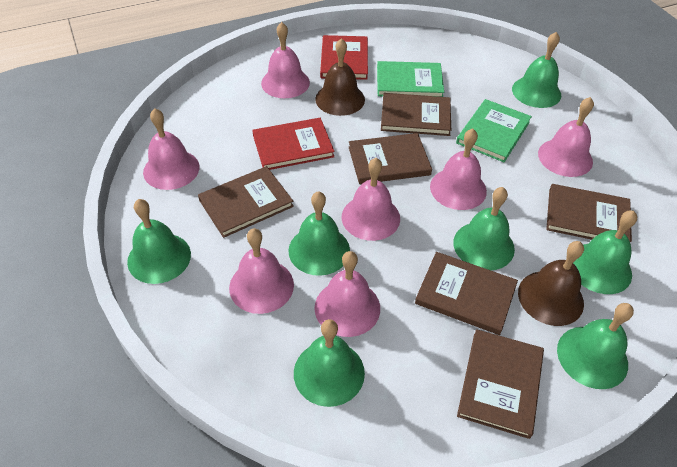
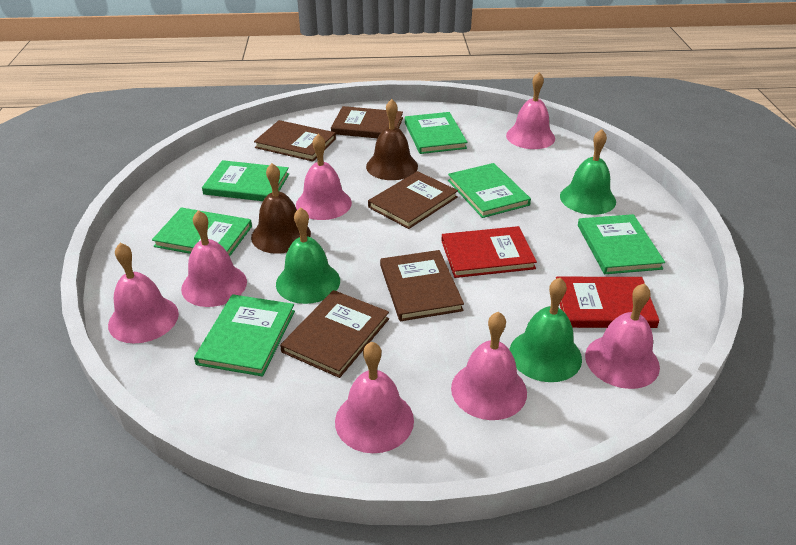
brown book: [198,166,294,238] [349,133,432,184] [381,93,451,136] [415,252,518,335] [457,329,544,439] [546,184,632,242] = 6 -> [254,120,336,161] [280,290,389,378] [331,106,403,138] [368,171,458,229] [380,250,464,321] = 5
green bell: [127,199,191,284] [288,191,350,276] [294,319,365,407] [453,187,515,270] [512,32,561,108] [557,303,634,389] [573,210,637,294] = 7 -> [276,207,340,304] [509,278,582,382] [560,129,616,215] = 3
green book: [377,61,444,97] [456,99,532,162] = 2 -> [152,207,252,256] [194,294,295,377] [202,160,289,201] [405,112,467,154] [448,163,531,218] [578,214,665,274] = 6

